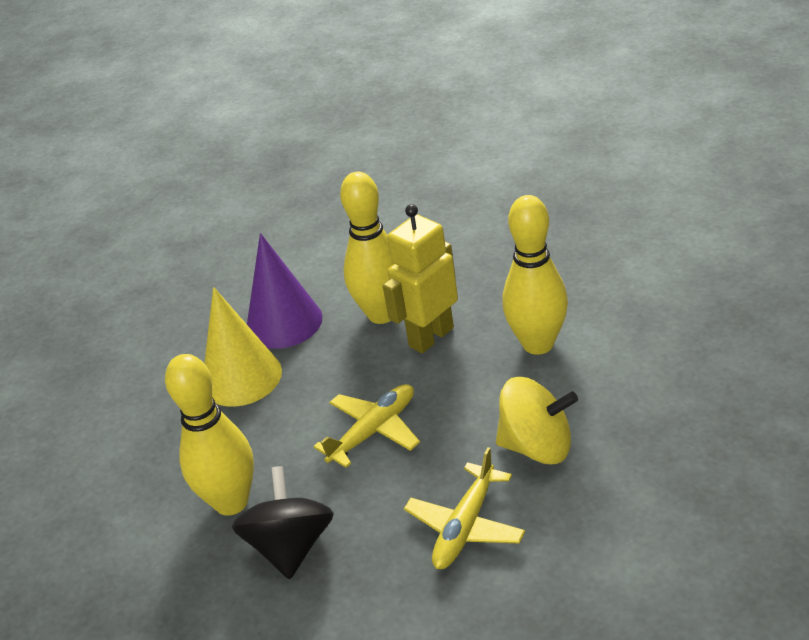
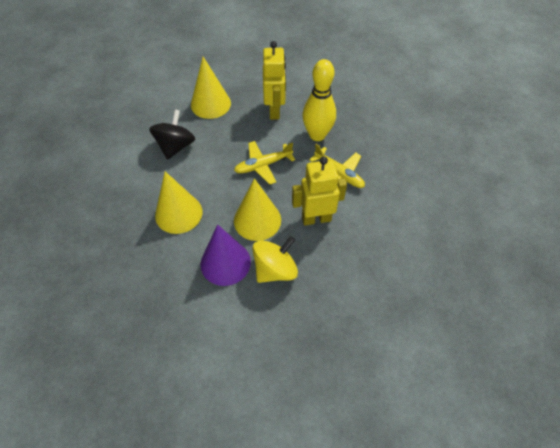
yellow bowling pin: [165,354,254,516] [340,172,394,324] [502,195,568,355] = 3 -> [303,59,336,141] = 1
yellow cone: [204,287,282,407] = 1 -> [155,172,202,234] [191,57,231,119] [234,178,281,241] = 3
yellow robot: [383,204,458,353] = 1 -> [263,41,286,120] [292,156,347,226] = 2

